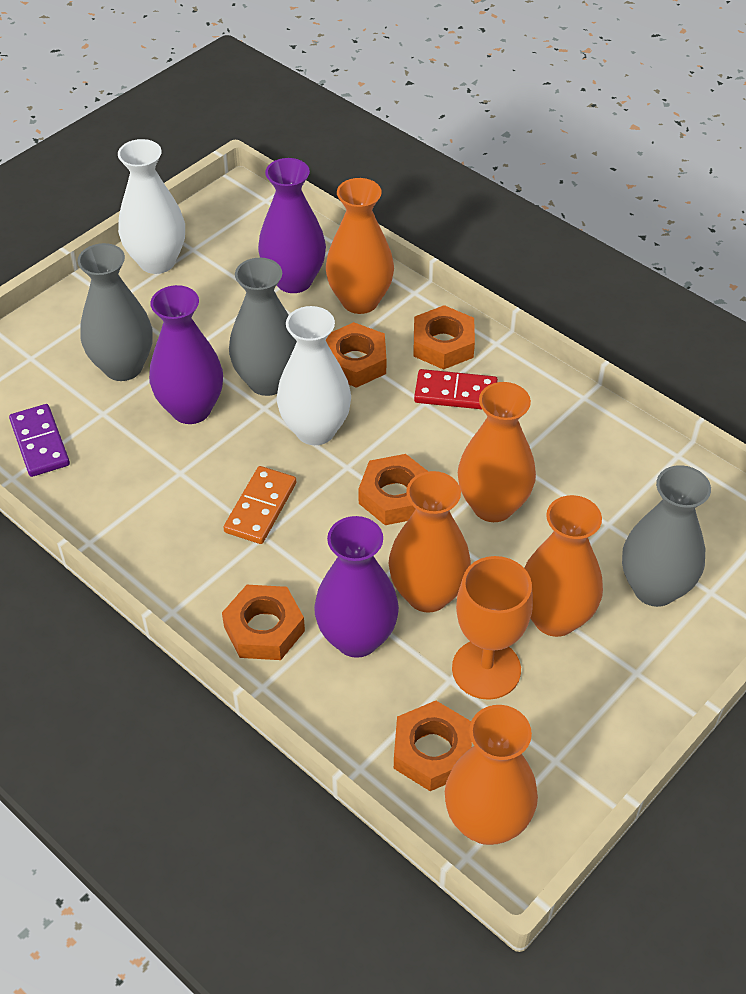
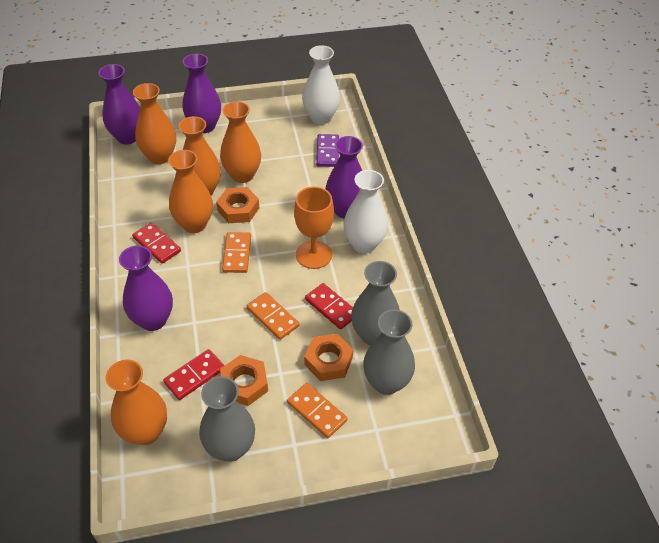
orange domino: [223,466,296,544] = 1 -> [222,232,251,273] [246,292,299,340] [287,383,347,438] = 3
orange nut: [222,585,305,660] [326,322,386,388] [358,454,429,525] [394,701,472,791] [413,305,475,370] = 5 -> [216,187,259,223] [220,355,268,406] [304,334,353,381] = 3
purple vase: [149,285,223,424] [258,158,326,293] [314,516,399,658] = 3 -> [98,64,140,144] [119,245,173,331] [182,54,221,133] [325,136,363,219] = 4
red domino: [414,369,498,409] = 1 -> [132,223,181,264] [163,349,224,400] [305,283,353,330] = 3

